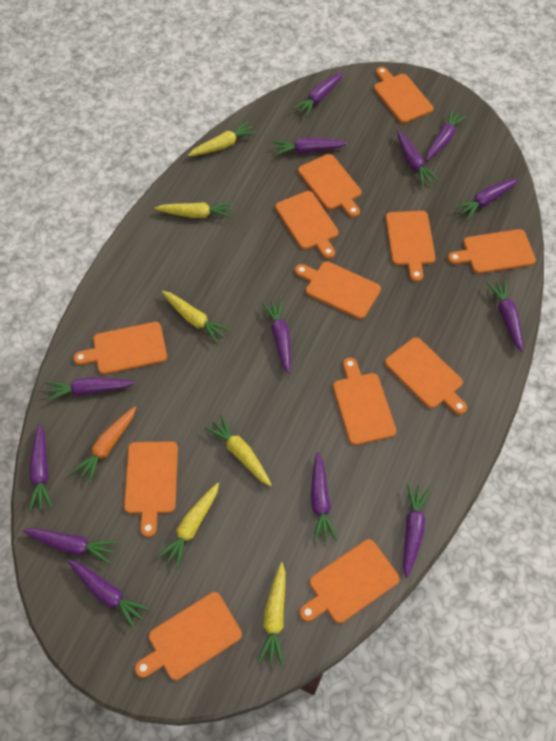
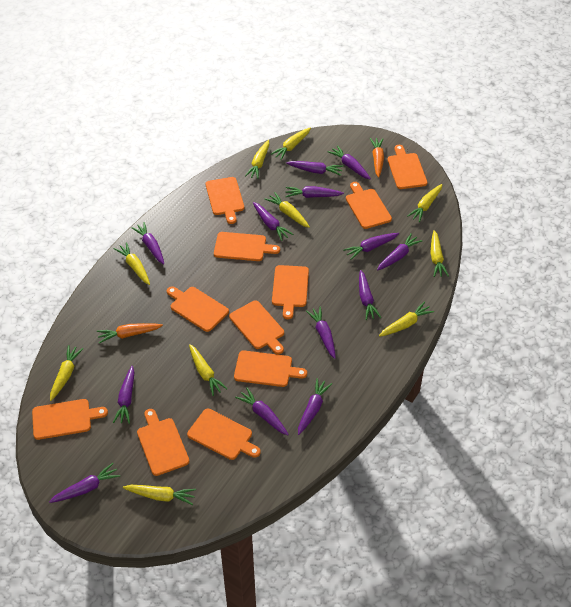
orange carrot: [72,406,136,483] = 1 -> [97,323,163,344] [370,138,384,178] = 2
orange cutting board: [73,322,167,374] [124,441,178,537] [135,592,242,680] [275,191,339,259] [295,261,381,319] [298,154,362,217] [299,539,400,623] [333,357,396,445] [374,67,433,123] [385,337,467,415] [386,211,436,282] [448,229,536,274] = 12 -> [32,399,108,440] [137,409,190,476] [167,286,229,332] [187,408,261,460] [206,177,244,224] [214,232,280,261] [229,301,284,354] [234,350,307,387] [272,265,309,319] [346,182,392,229] [387,145,428,189] = 11
yellow carrot: [155,202,232,218] [158,483,219,569] [162,291,230,344] [188,121,257,156] [205,415,272,487] [258,562,286,666] = 6 -> [50,345,83,401] [114,242,150,285] [123,485,196,505] [189,344,228,396] [245,140,269,179] [265,192,310,228] [271,127,311,160] [379,302,434,337] [407,184,443,222] [430,230,449,277] = 10

